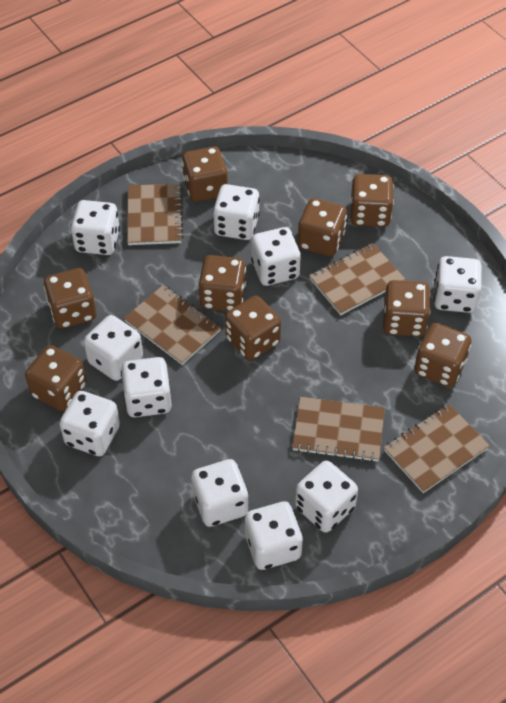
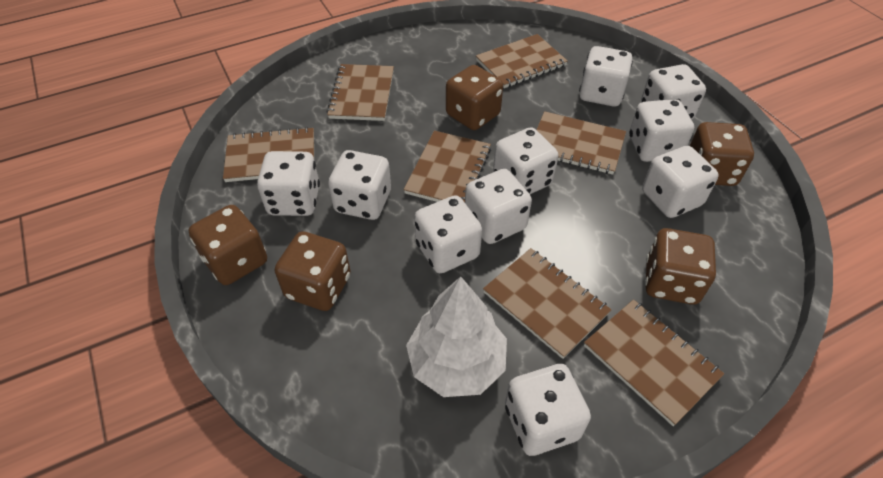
brown dice: [25,345,87,411] [44,268,96,329] [182,146,228,202] [198,255,246,311] [225,296,281,360] [298,198,347,257] [350,174,394,227] [383,280,430,337] [414,323,471,387] = 9 -> [189,205,267,285] [275,231,351,311] [446,65,503,130] [645,228,716,305] [690,122,754,186] = 5
brown notebook: [124,285,221,365] [127,183,183,245] [292,397,385,462] [309,243,405,315] [384,404,490,493] = 5 -> [223,127,314,182] [327,64,394,121] [403,131,491,202] [476,34,568,88] [483,248,612,359] [537,111,626,175] [584,299,724,426] = 7
white tree: none = 0 -> [406,276,507,397] = 1

